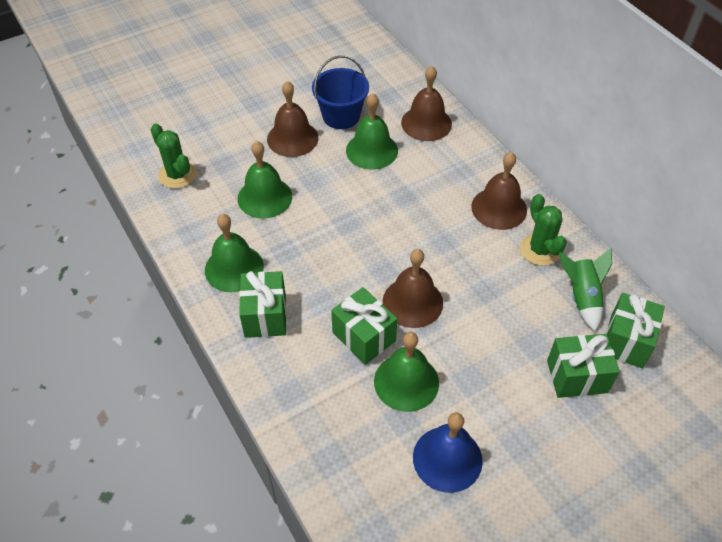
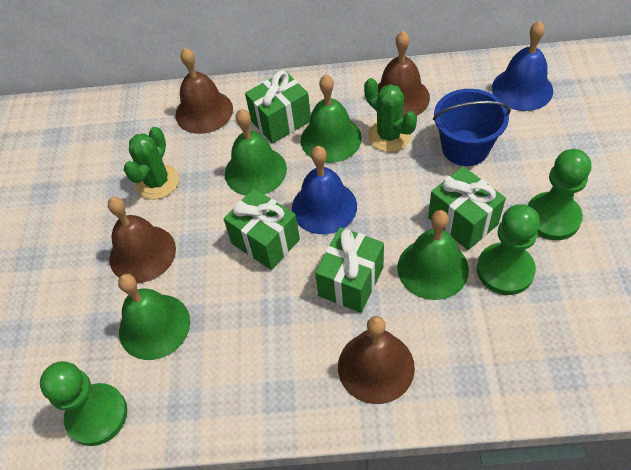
blue bell: [413,412,483,493] = 1 -> [292,146,357,234] [492,21,553,111] = 2
green pawn: none = 0 -> [40,361,127,446] [477,204,540,295] [528,149,591,240] = 3
green rocket: [559,248,612,331] = 1 -> none = 0

